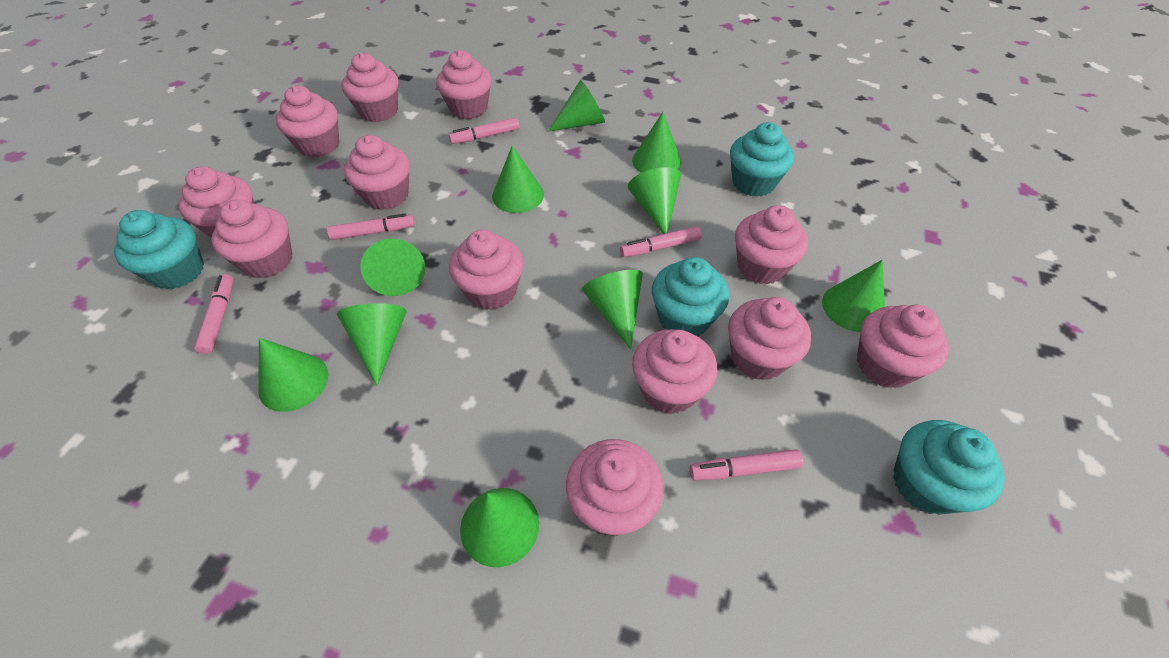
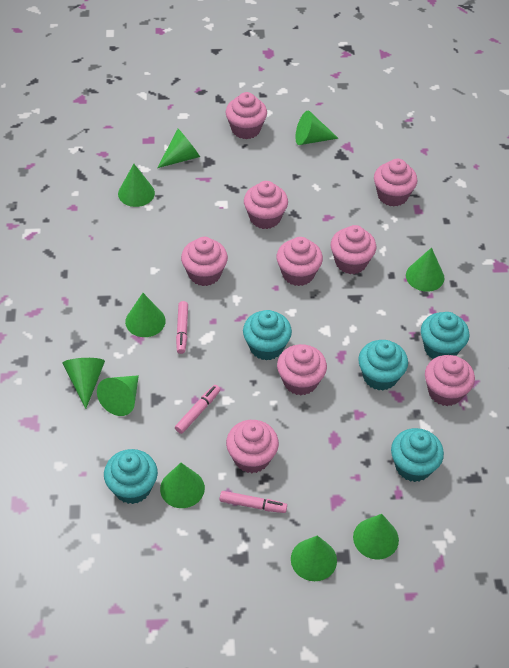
pink cupcake: [178,166,254,238] [211,199,292,279] [276,86,339,158] [342,53,399,122] [344,135,410,210] [436,50,492,119] [449,230,524,310] [566,439,664,536] [632,329,717,414] [728,297,811,380] [735,205,808,284] [857,305,949,388] = 12 -> [181,237,228,286] [226,92,267,139] [226,420,279,473] [244,181,288,229] [277,237,323,286] [277,344,327,395] [331,225,377,274] [374,159,418,207] [425,355,475,406] = 9
pink marker: [194,274,234,354] [327,213,415,240] [449,117,520,144] [620,226,702,257] [689,449,803,480] = 5 -> [175,385,220,434] [176,301,188,354] [220,491,287,513] = 3
turquoise cupcake: [114,210,204,289] [652,257,729,337] [730,122,794,197] [893,420,1005,515] = 4 -> [104,449,158,504] [243,310,292,361] [358,340,408,391] [391,428,444,482] [421,312,469,359] = 5

